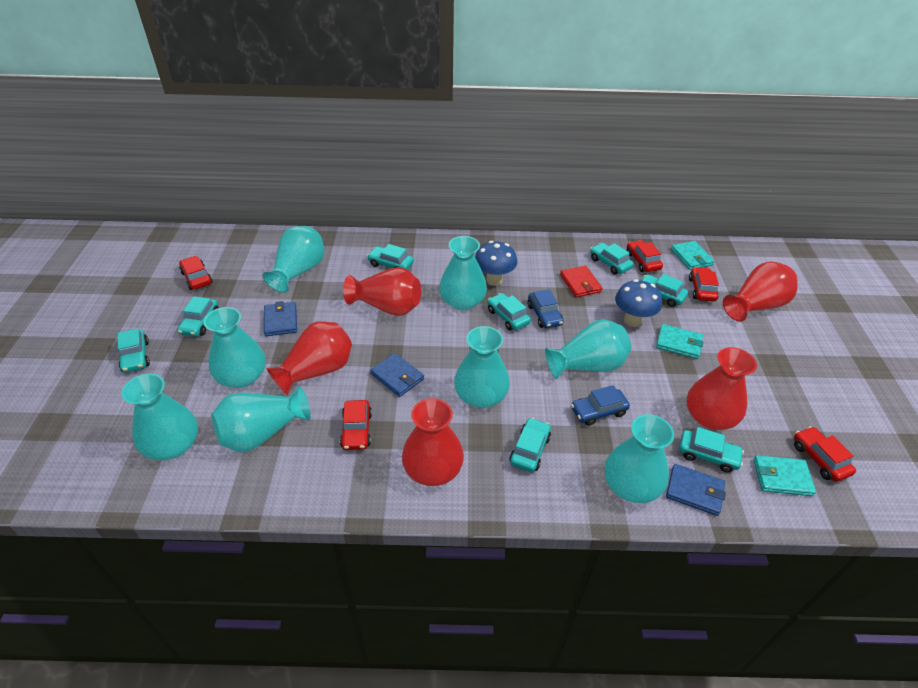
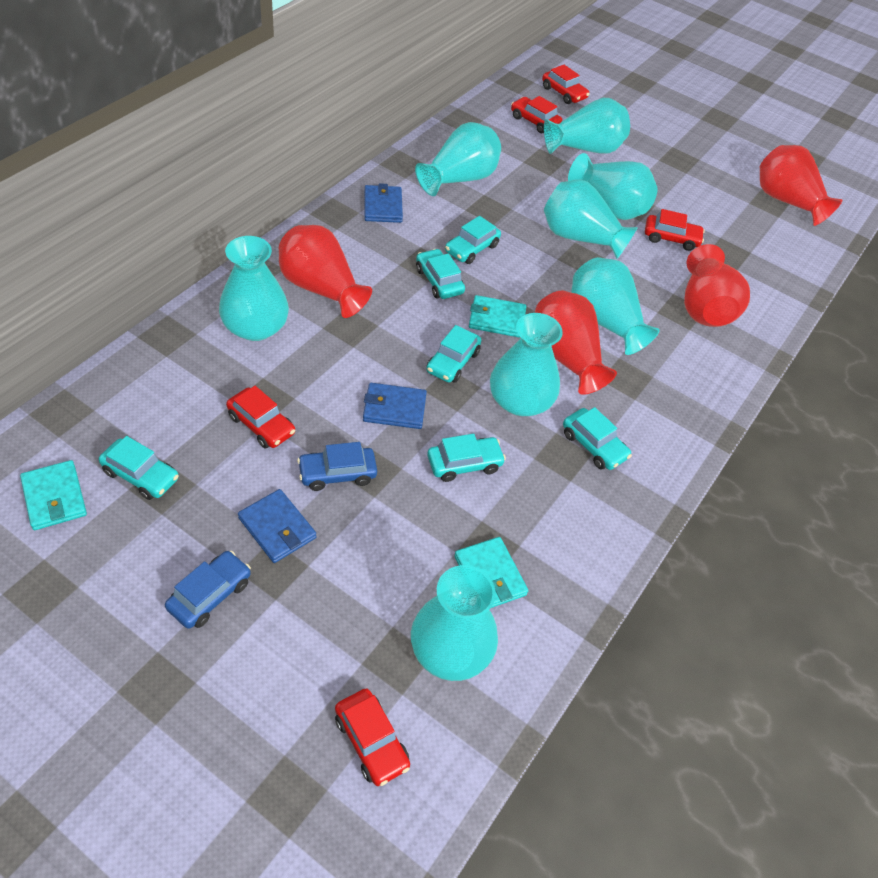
blue mushroom: [475,241,517,286] [615,279,662,327] = 2 -> none = 0
red vase: [266,321,352,395] [343,267,421,316] [402,398,464,486] [687,347,757,430] [723,262,798,322] = 5 -> [279,225,372,318] [535,291,617,395] [684,244,750,327] [760,145,842,226] = 4
red wallet: [560,266,603,297] = 1 -> none = 0
turquoise car: [118,329,150,373] [177,296,219,337] [367,244,414,270] [487,293,531,331] [509,418,551,472] [590,243,634,275] [641,274,688,307] [679,427,744,473] = 8 -> [99,436,179,500] [416,249,465,299] [426,325,481,383] [427,434,506,482] [445,216,501,264] [563,407,632,470] = 6

